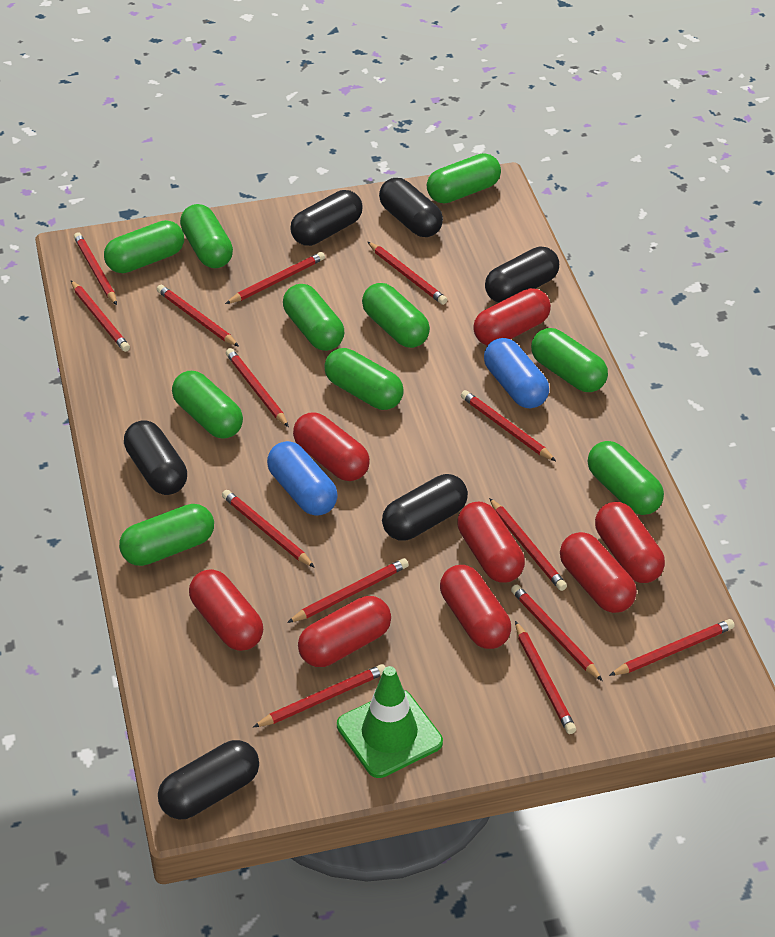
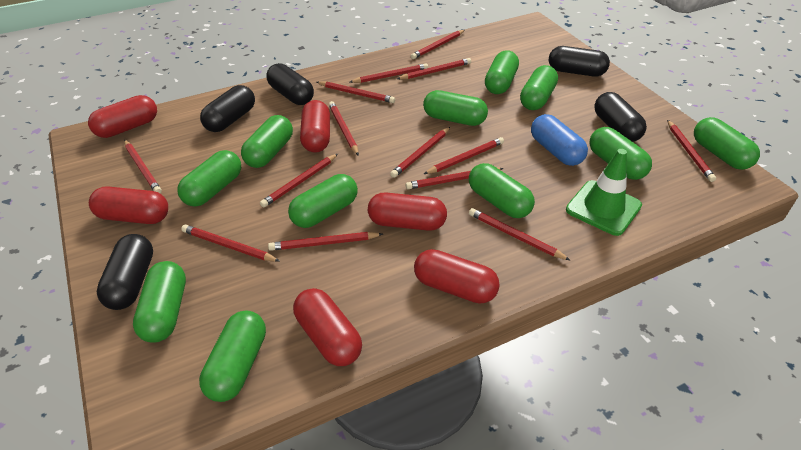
black capsule: [124,420,187,495] [158,740,259,819] [290,190,363,246] [379,178,443,237] [382,474,468,541] [485,246,559,303] = 6 -> [97,234,153,310] [200,85,255,132] [266,63,314,105] [549,46,610,77] [594,92,647,142] = 5
blue capsule: [267,441,338,516] [484,338,549,408] = 2 -> [531,114,588,166] = 1
green capsule: [104,220,184,273] [119,504,214,566] [172,371,243,439] [180,204,233,268] [283,284,344,351] [324,348,404,410] [362,283,430,348] [427,153,501,204] [531,328,608,392] [588,441,664,515] = 10 -> [133,261,186,343] [177,150,241,206] [199,311,266,402] [241,115,293,168] [288,174,358,228] [423,90,488,126] [469,163,535,218] [485,50,519,94] [520,65,558,110] [589,127,652,180] [694,117,760,170] = 11
red capsule: [189,569,263,651] [293,412,370,481] [298,596,391,667] [440,565,511,649] [457,502,525,583] [473,288,551,346] [560,532,637,613] [595,502,665,583] = 8 -> [88,95,157,138] [89,186,168,224] [293,288,362,366] [300,100,330,153] [368,192,447,231] [414,249,500,304] = 6

